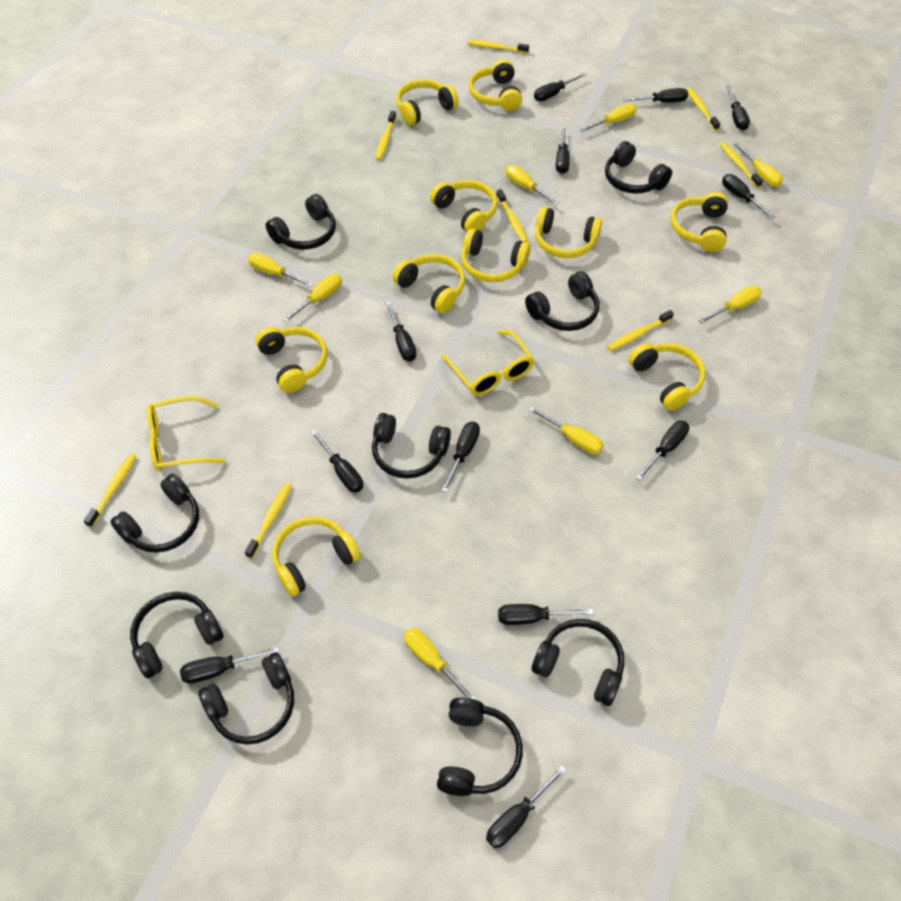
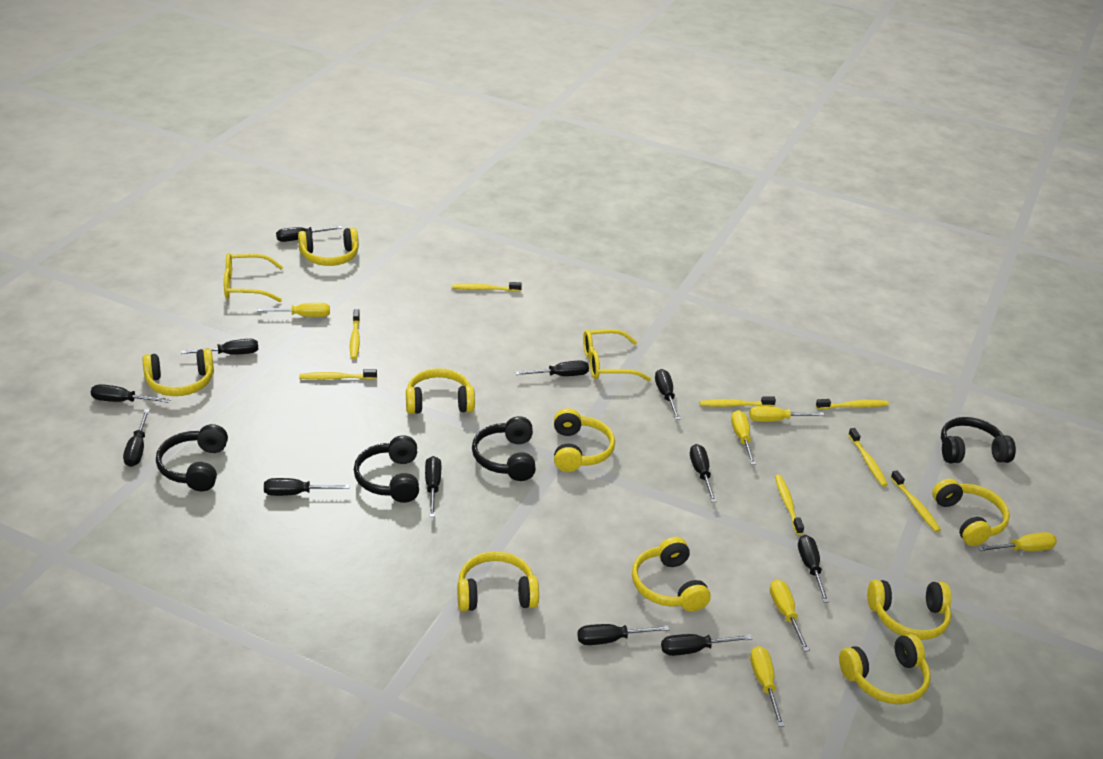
black headphones: [110,474,199,553] [130,592,224,678] [198,652,294,745] [266,194,336,250] [372,413,451,479] [437,698,523,796] [525,271,599,331] [532,619,624,706] [605,141,672,194] = 9 -> [156,424,228,491] [354,435,419,503] [472,416,536,481] [941,417,1016,463] = 4
yellow headphones: [256,327,327,393] [272,517,361,597] [393,254,465,314] [396,79,459,125] [430,180,497,232] [461,229,530,282] [469,59,522,111] [535,207,602,258] [629,343,705,411] [671,192,728,252] = 10 -> [143,349,214,396] [298,228,359,266] [406,368,475,414] [457,551,539,611] [554,408,615,472] [632,537,711,611] [839,634,931,705] [867,580,951,640] [932,479,1010,546] = 9
yellow screwdriver: [248,253,313,287] [283,274,342,323] [404,628,476,700] [506,165,559,205] [529,407,604,454] [580,104,636,132] [699,286,762,323] [734,143,783,187] = 8 -> [257,303,330,317] [731,410,756,465] [749,406,825,422] [750,646,784,727] [770,579,810,652] [978,532,1057,551] = 6

